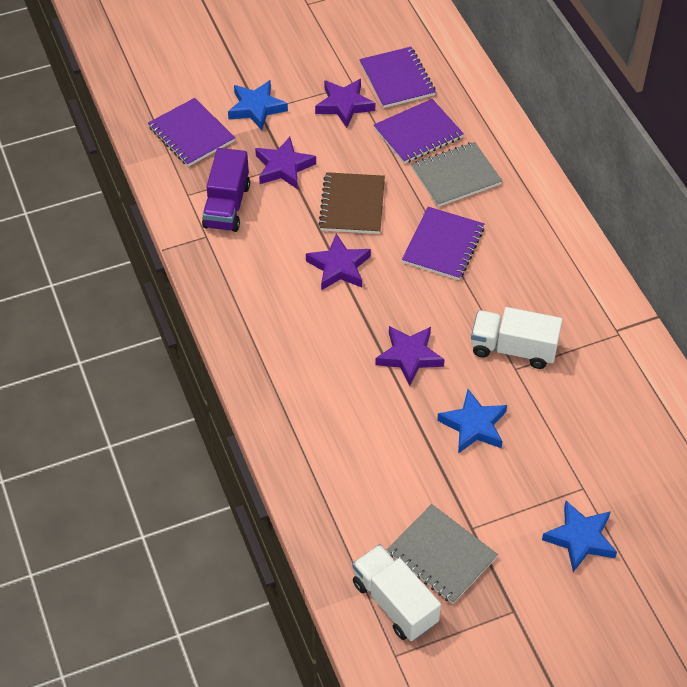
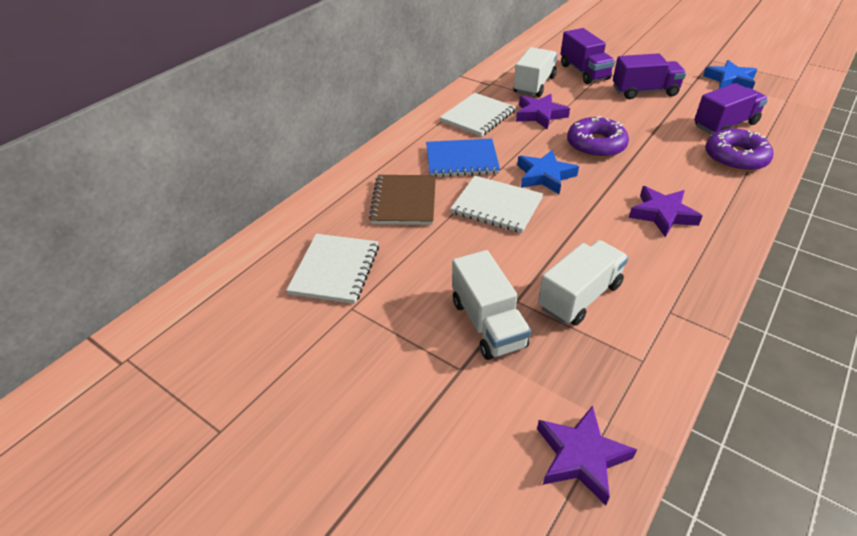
blue notebook: none = 0 -> [426,139,500,177] = 1
blue star: [228,80,288,130] [437,389,507,454] [542,501,617,572] = 3 -> [517,150,579,195] [703,60,757,89] = 2
grey notebook: [387,504,498,604] [411,142,502,207] = 2 -> none = 0
purple donut: none = 0 -> [567,116,629,158] [705,129,773,172] = 2
purple notebook: [148,98,235,167] [360,47,436,108] [374,99,464,164] [402,207,484,280] = 4 -> none = 0
purple star: [255,137,316,189] [306,234,371,290] [315,79,375,128] [375,326,445,386] = 4 -> [516,94,570,130] [537,406,637,505] [629,186,702,237] = 3
purple truck: [202,148,250,232] = 1 -> [561,28,615,84] [613,53,686,99] [694,83,768,135] = 3
white notebook: none = 0 -> [286,234,379,304] [439,93,516,137] [450,176,543,233] = 3
white truck: [352,544,441,641] [471,307,563,369] = 2 -> [452,250,531,360] [514,47,557,97] [538,240,629,326] = 3

